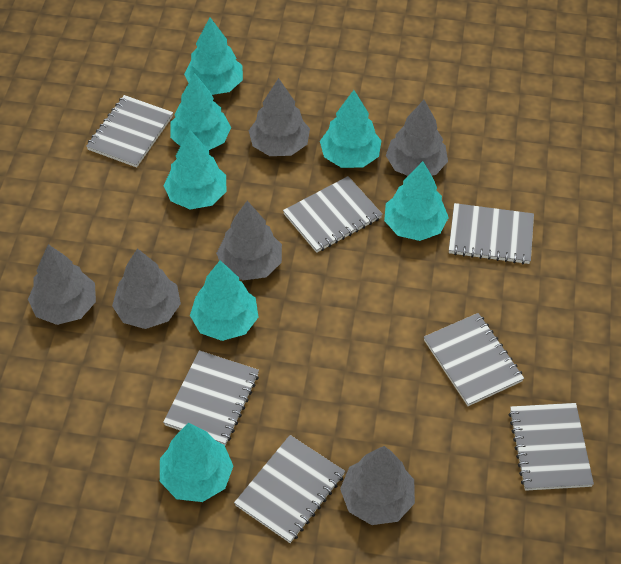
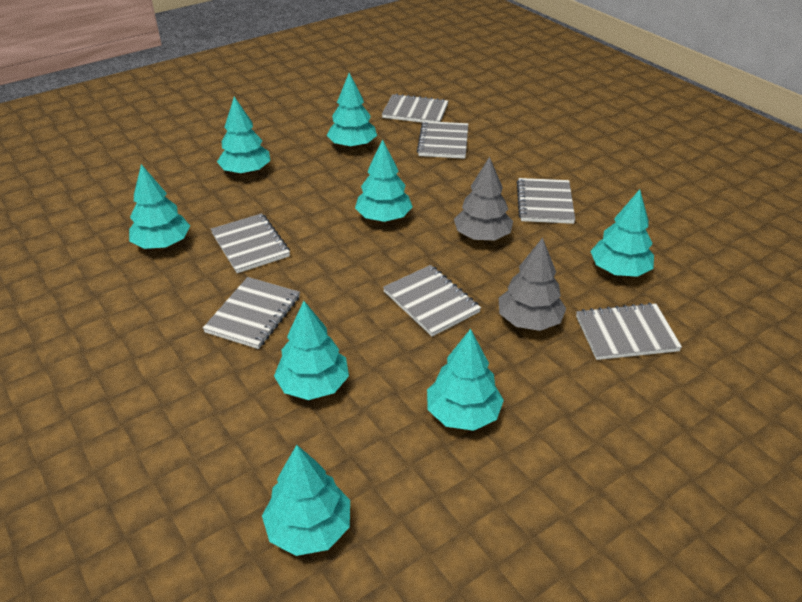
grey tree: [28,244,96,325] [112,248,181,329] [216,201,282,281] [249,78,310,156] [340,446,415,525] [386,100,448,176] = 6 -> [454,157,513,241] [499,237,566,331] = 2
turquoise tree: [160,423,233,502] [163,130,226,209] [170,73,231,150] [184,17,243,95] [190,260,258,341] [320,90,382,168] [384,161,449,241] = 7 -> [129,164,190,249] [217,97,270,175] [262,445,350,556] [274,301,349,400] [327,73,377,149] [355,139,413,222] [427,329,504,431] [590,189,654,277] = 8

